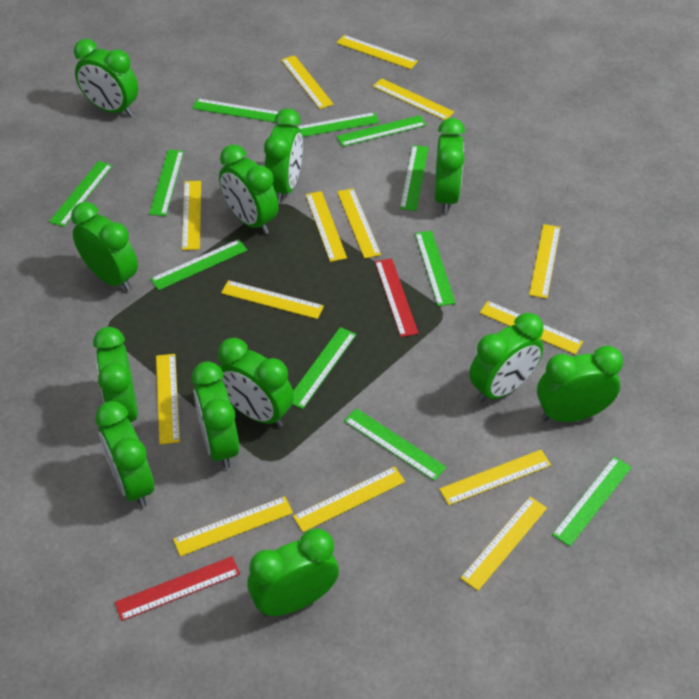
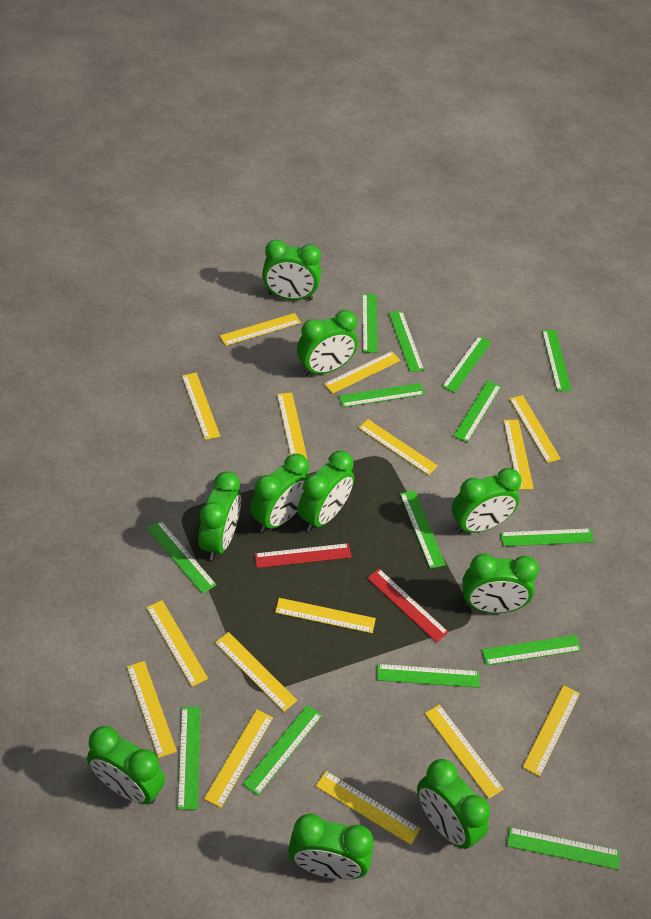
green clock: [71,202,138,291] [74,39,138,117] [93,327,138,422] [95,401,154,508] [192,361,239,469] [218,338,294,427] [219,144,279,234] [247,528,339,616] [264,108,303,203] [435,118,465,214] [469,313,544,403] [537,346,623,422] = 12 -> [87,726,165,804] [198,471,241,560] [250,454,309,533] [262,240,321,300] [288,813,373,879] [297,310,358,376] [298,451,354,532] [417,759,490,849] [452,468,521,533] [462,554,539,613] = 10
green ruler: [49,161,113,227] [149,150,184,216] [150,239,247,290] [192,98,278,123] [292,327,356,409] [297,112,379,137] [337,115,426,147] [344,408,446,481] [400,145,429,211] [415,231,456,306] [552,457,632,546] = 11 -> [147,520,217,594] [178,707,201,810] [243,705,322,795] [339,383,425,407] [362,294,378,353] [377,664,480,688] [389,311,424,372] [400,491,446,569] [442,336,491,393] [453,380,501,443] [482,635,582,665] [500,528,594,546] [507,827,620,870] [542,330,572,391] = 14
yellow ruler: [156,354,180,444] [173,496,293,556] [182,181,201,250] [221,280,324,319] [281,55,334,109] [293,466,405,532] [305,191,347,262] [337,35,418,69] [337,188,381,259] [373,78,454,120] [439,450,551,505] [461,497,547,591] [480,301,583,355] [529,224,561,299] = 14 -> [127,661,177,758] [146,600,208,687] [182,373,220,440] [204,710,273,808] [215,632,297,712] [220,313,301,346] [275,598,376,633] [277,392,308,460] [316,771,421,845] [324,351,401,394] [359,419,438,475] [425,704,504,799] [503,420,534,489] [509,395,561,463] [523,685,580,777] = 15

